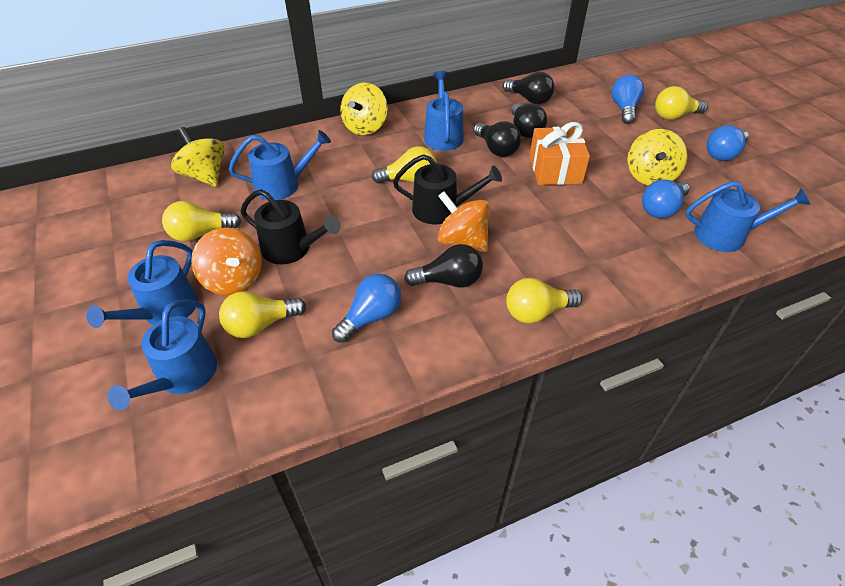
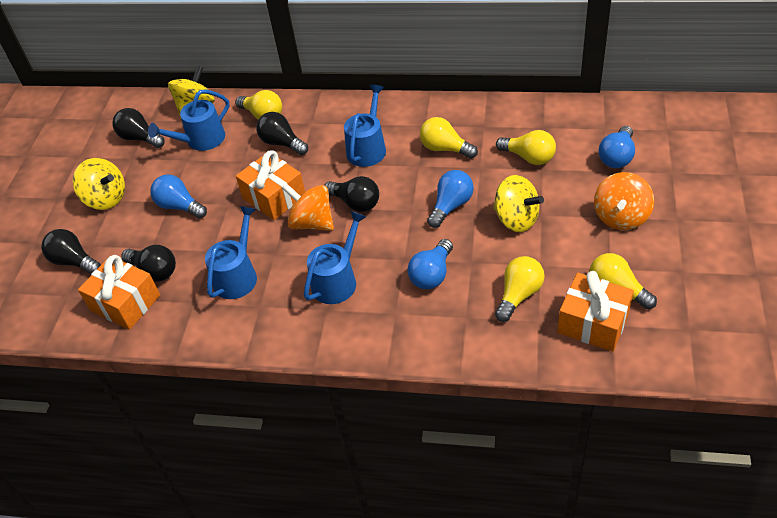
black light bulb: [404,244,483,288] [473,121,521,157] [503,72,555,104] [511,103,547,138] = 4 -> [41,229,101,274] [112,108,165,148] [121,245,176,282] [256,112,308,155] [324,176,379,212] = 5
black watering can: [241,189,341,265] [393,154,502,224] = 2 -> none = 0
blue watering can: [86,240,198,328] [107,300,217,410] [229,130,331,200] [424,71,464,151] [686,181,810,252] = 5 -> [148,90,229,151] [205,206,257,299] [304,211,366,304] [344,84,386,167] = 4
orange gift: [530,122,590,185] = 1 -> [78,255,160,330] [236,150,305,220] [557,271,634,352] = 3

